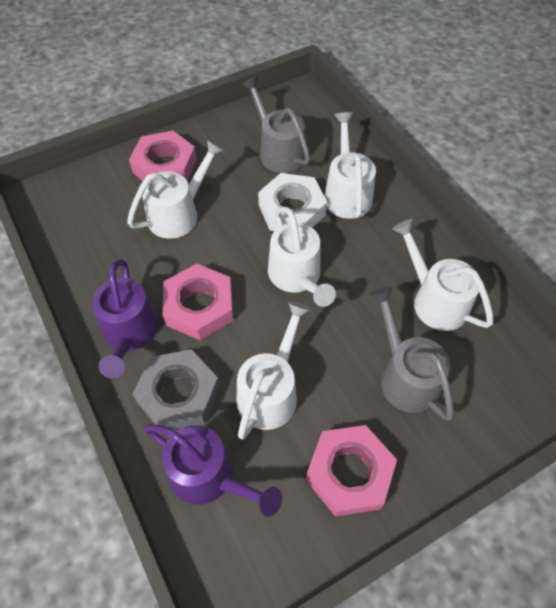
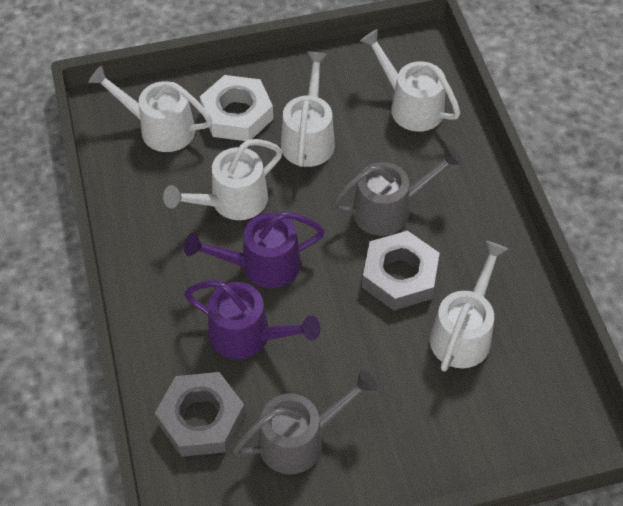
grey nut: [132,349,220,431] = 1 -> [155,372,245,457] [362,231,439,311] = 2
pink nut: [129,131,197,181] [163,264,233,340] [306,425,397,517] = 3 -> none = 0

